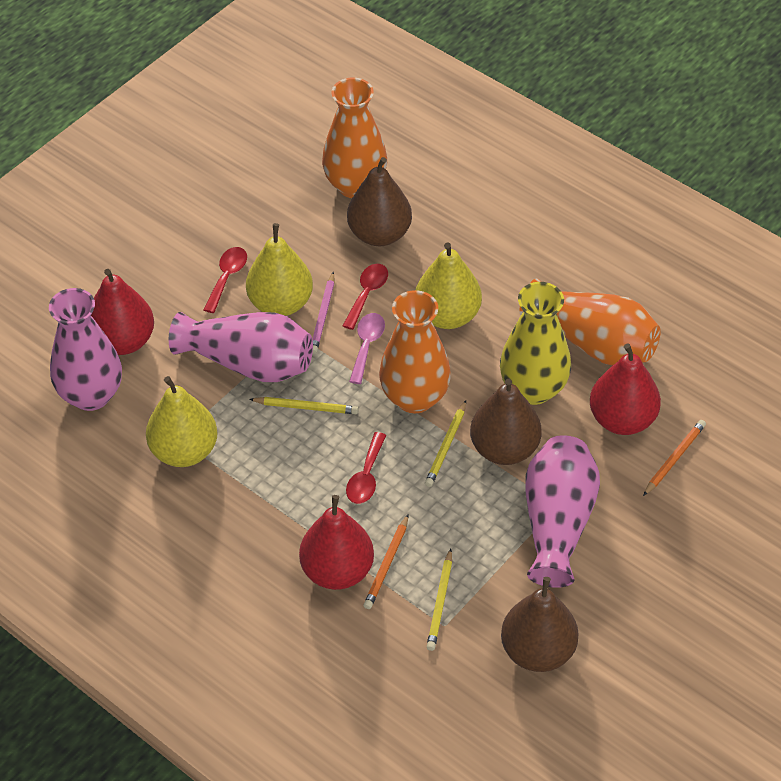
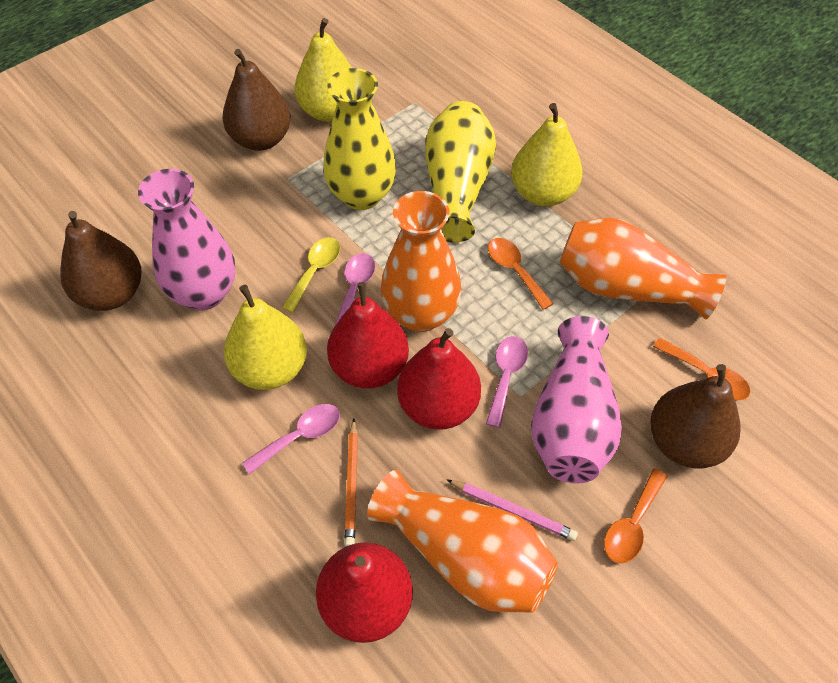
orange pencil: [363,515,408,609] [643,420,706,496] = 2 -> [344,419,358,546] = 1
orange spoon: none = 0 -> [488,238,553,310] [604,468,667,563] [653,338,750,400] = 3
pink spoon: [349,313,385,384] = 1 -> [242,404,340,474] [334,253,375,327] [486,336,528,428] = 3
pink vase: [49,288,122,411] [169,312,313,382] [526,435,600,588] = 3 -> [138,169,235,310] [531,316,622,483] = 2
red spoon: [203,247,247,313] [343,264,388,330] [346,432,386,504] = 3 -> none = 0
yellow pencil: [249,397,359,414] [425,400,466,487] [426,549,452,651] = 3 -> none = 0
yellow spoon: none = 0 -> [282,237,340,313] = 1
yellow vase: [500,282,571,405] = 1 -> [323,68,396,210] [425,101,496,242] = 2

